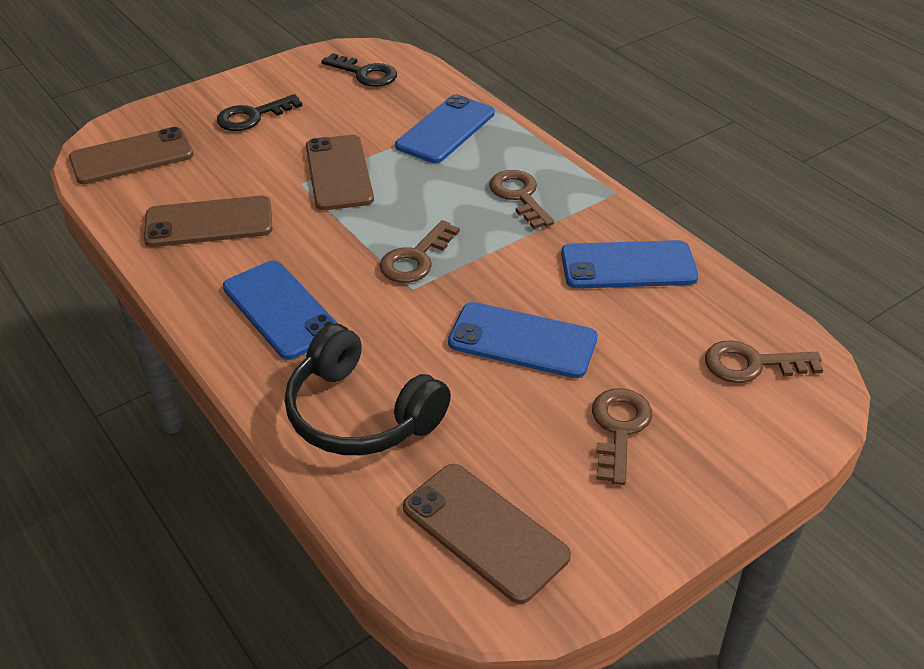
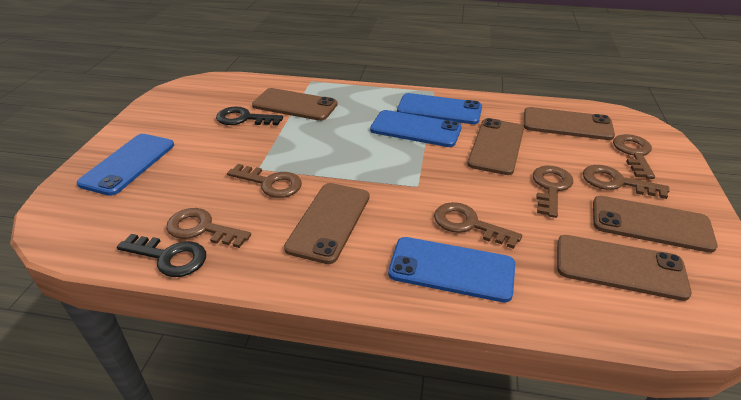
black headphones: [285,324,451,455] = 1 -> none = 0
brown key: [380,220,460,283] [489,170,554,229] [592,388,652,485] [705,340,823,383] = 4 -> [166,208,251,248] [227,164,302,198] [434,202,522,249] [533,166,573,218] [583,165,670,199] [613,134,655,179] = 6
brown phone: [69,127,194,184] [144,196,272,247] [306,135,374,210] [403,464,571,604] = 4 -> [252,88,338,121] [284,183,369,264] [467,118,524,175] [524,107,615,140] [557,235,692,301] [593,196,718,253] = 6

